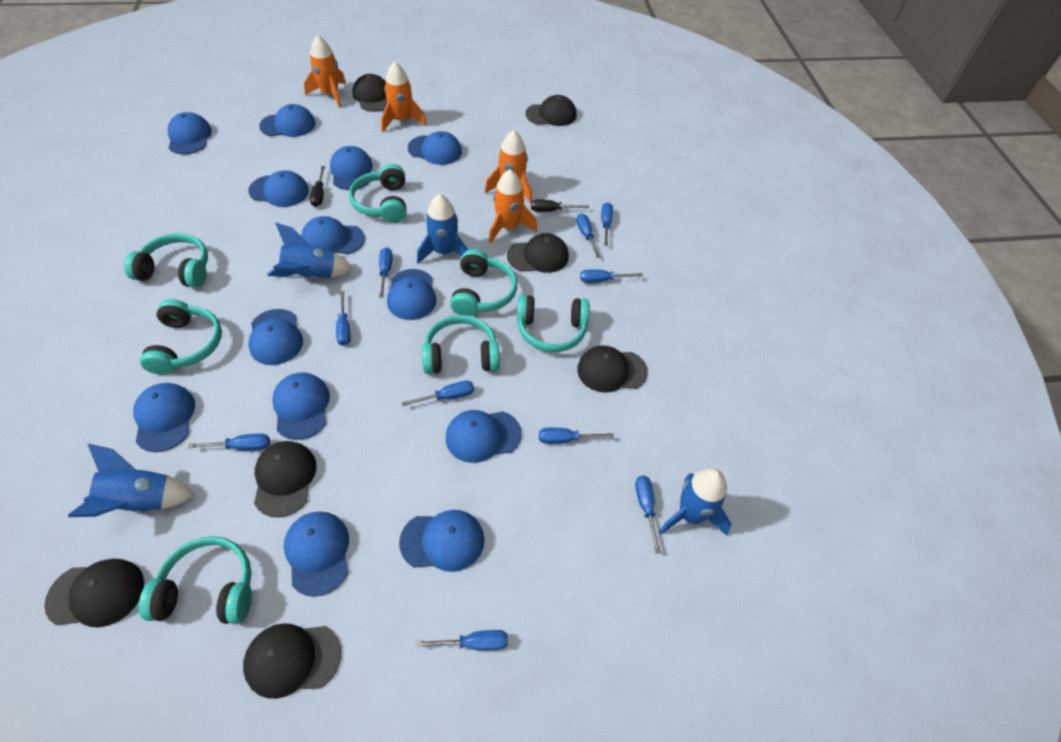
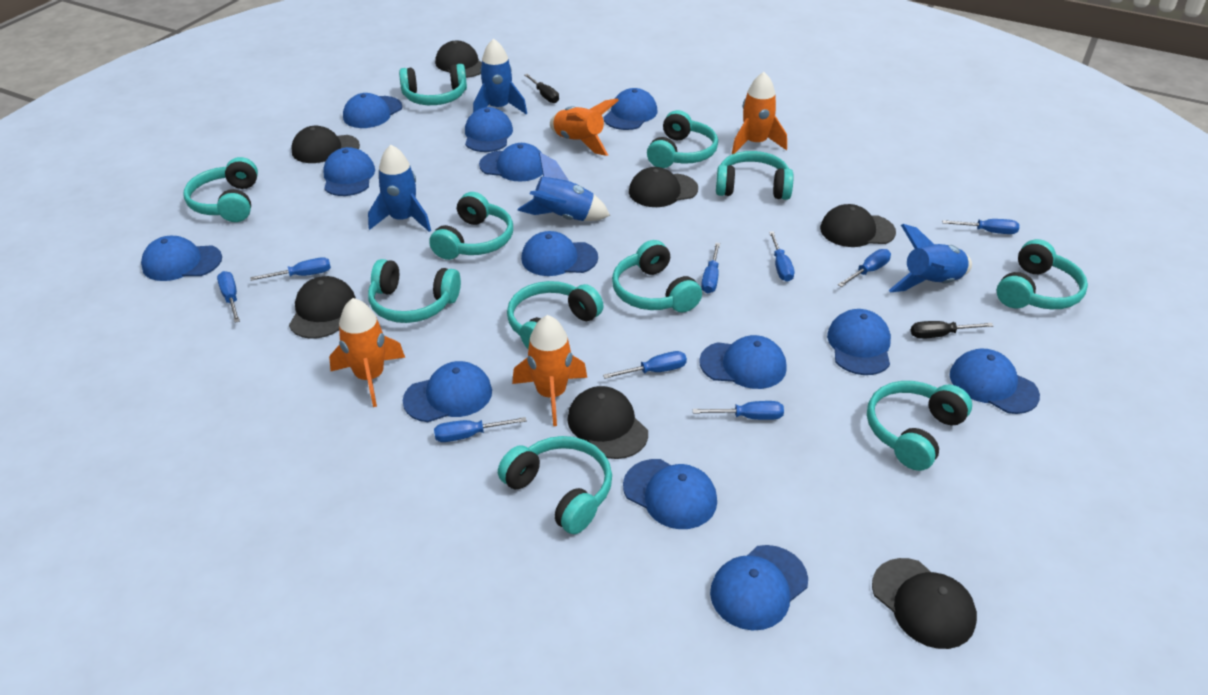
blue screwdriver: [187,433,270,451] [336,291,350,346] [379,247,393,297] [401,381,474,406] [416,630,508,651] [539,428,614,444] [576,214,600,258] [580,269,643,283] [601,202,613,246] [635,475,661,553] = 10 -> [217,271,240,323] [250,257,331,281] [434,417,527,442] [603,351,687,379] [693,401,784,420] [701,243,720,293] [769,231,794,282] [838,249,891,287] [942,219,1019,234] = 9
turquoise headphones: [124,233,208,288] [138,536,252,624] [140,299,222,375] [349,164,407,223] [422,315,499,374] [450,249,517,316] [517,295,590,352] = 7 -> [184,157,258,222] [368,259,461,323] [399,64,467,105] [429,192,513,260] [498,436,612,534] [507,281,603,349] [612,240,702,312] [647,110,718,168] [716,151,794,200] [867,381,972,471] [996,239,1088,309] = 11

